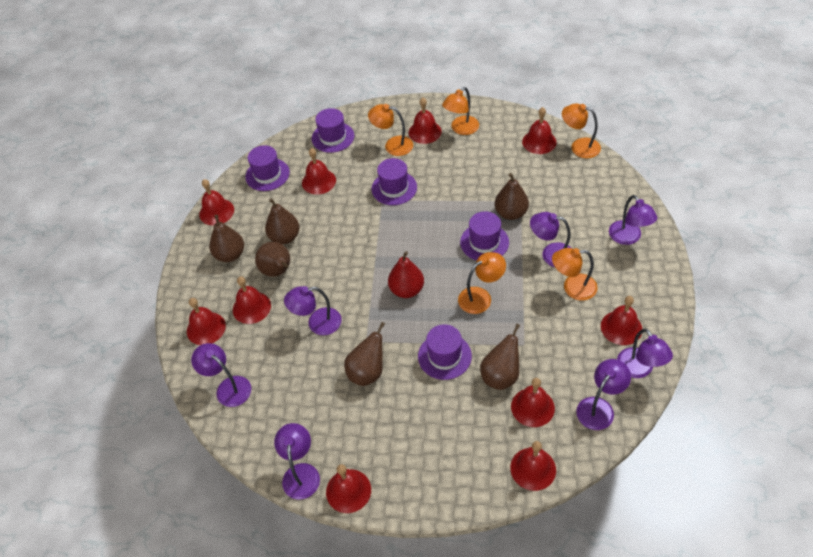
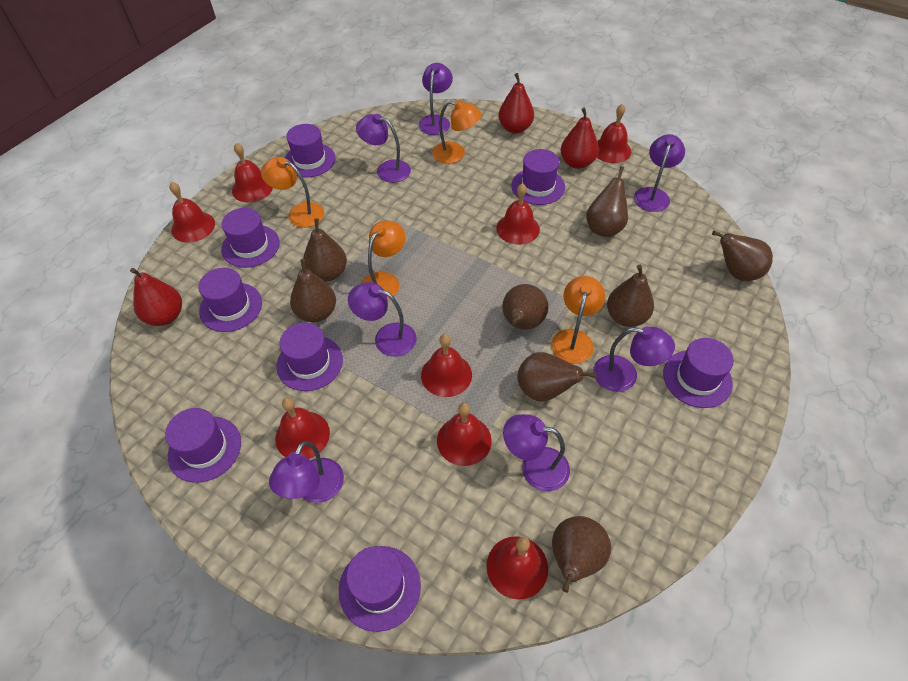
brown pear: [209,215,244,262] [255,242,290,277] [265,199,300,244] [344,322,385,386] [480,324,520,390] [495,173,529,220] = 6 -> [290,259,336,322] [303,218,347,282] [502,284,548,330] [517,352,597,402] [552,516,611,593] [586,166,628,237] [607,265,654,327] [712,231,773,281] = 8
orange lamp: [368,104,413,156] [442,87,479,135] [458,252,506,314] [552,248,598,300] [562,103,601,158] = 5 -> [261,157,324,227] [361,220,406,300] [432,100,482,164] [551,276,605,364] = 4
purple hat: [245,145,290,191] [312,108,354,153] [372,158,417,205] [418,324,472,380] [460,211,509,260] = 5 -> [165,408,241,483] [198,268,262,332] [221,208,280,268] [276,323,343,391] [285,124,336,177] [339,546,421,632] [511,149,565,205] [663,338,734,408] = 8
red bell: [187,298,226,345] [199,179,234,226] [233,276,271,324] [302,148,336,195] [326,464,371,513] [409,98,442,144] [510,441,556,491] [511,378,555,427] [522,107,556,154] [601,296,642,345] = 10 -> [169,182,215,243] [232,143,273,203] [275,398,330,459] [421,334,472,397] [437,403,492,466] [486,536,548,600] [496,183,540,245] [597,104,631,163] = 8
red pear: [388,251,424,298] = 1 -> [130,268,182,326] [499,73,534,133] [561,108,599,169] = 3

